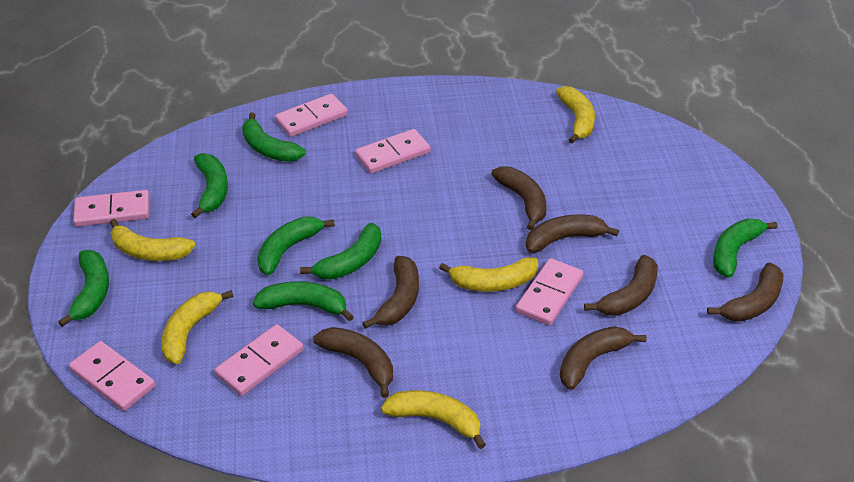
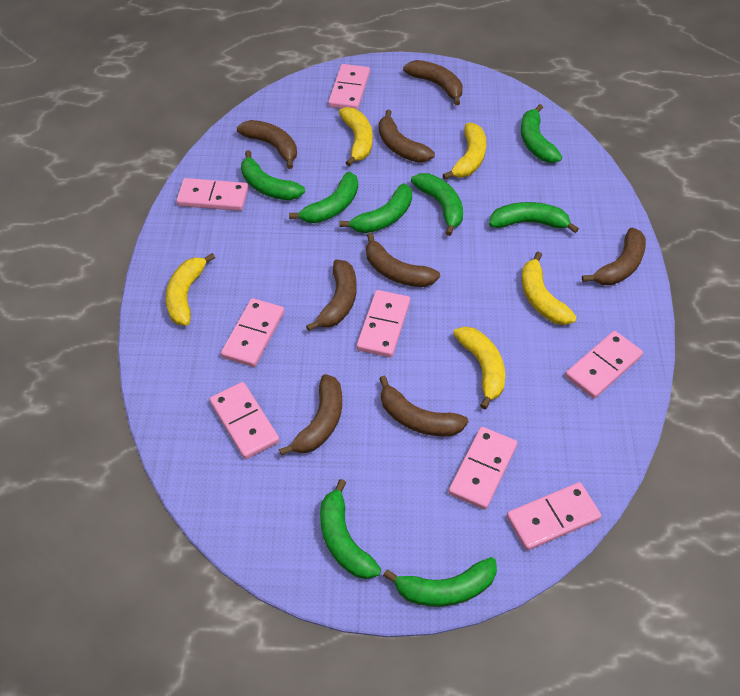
brown banana: [313,327,393,398] [363,256,419,329] [491,166,546,230] [526,215,619,253] [560,326,647,390] [584,255,658,316] [707,263,784,322] = 7 -> [237,120,297,169] [279,374,342,455] [306,259,357,331] [366,233,440,287] [379,110,435,163] [379,376,468,436] [403,60,463,105] [582,227,646,285] = 8
green banana: [58,250,109,327] [191,153,228,218] [242,112,306,162] [253,281,354,321] [257,216,335,275] [300,223,381,280] [713,219,778,278] = 7 -> [241,150,305,200] [289,172,358,223] [320,479,381,579] [339,183,412,233] [383,557,497,607] [411,173,463,236] [489,202,579,233] [521,104,562,163] = 8
pink domino: [69,341,155,411] [73,190,149,227] [214,324,304,396] [275,94,348,137] [355,129,431,174] [516,258,584,326] = 6 -> [176,178,248,211] [210,382,280,459] [221,298,284,367] [328,64,370,110] [357,290,410,357] [449,427,517,510] [507,482,601,551] [565,331,643,399] = 8

